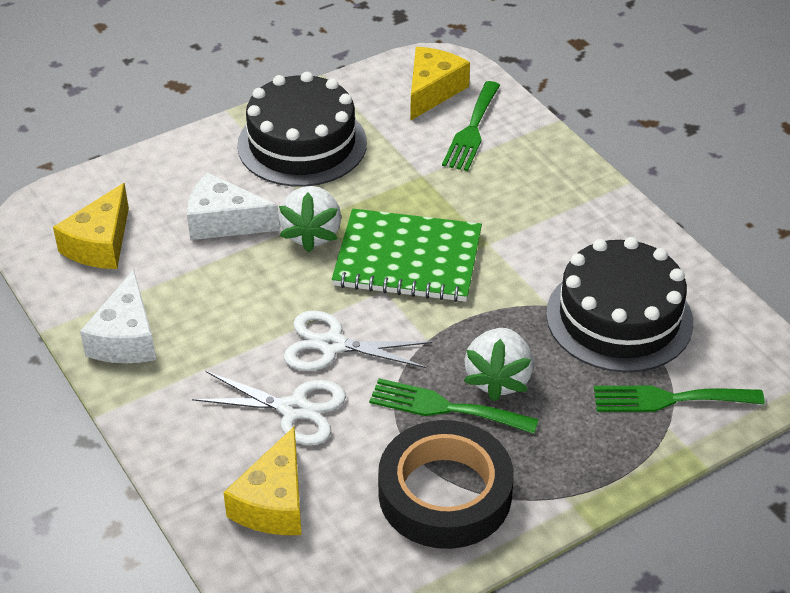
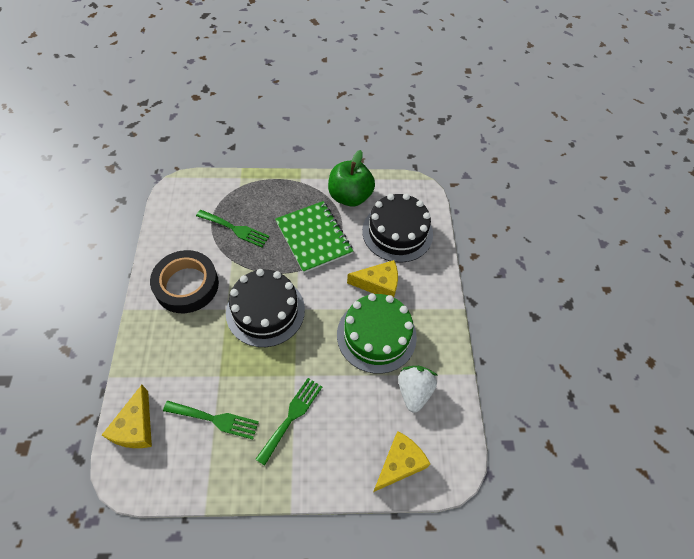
green apple: none = 0 -> [328,150,375,207] = 1
green cake: none = 0 -> [337,293,417,374] = 1
white cheese: [80,269,156,363] [187,172,280,240] = 2 -> none = 0
white scissors: [192,371,346,445] [284,311,432,371] = 2 -> none = 0
white strawberry: [278,186,341,252] [464,328,534,401] = 2 -> [398,366,438,413] = 1

